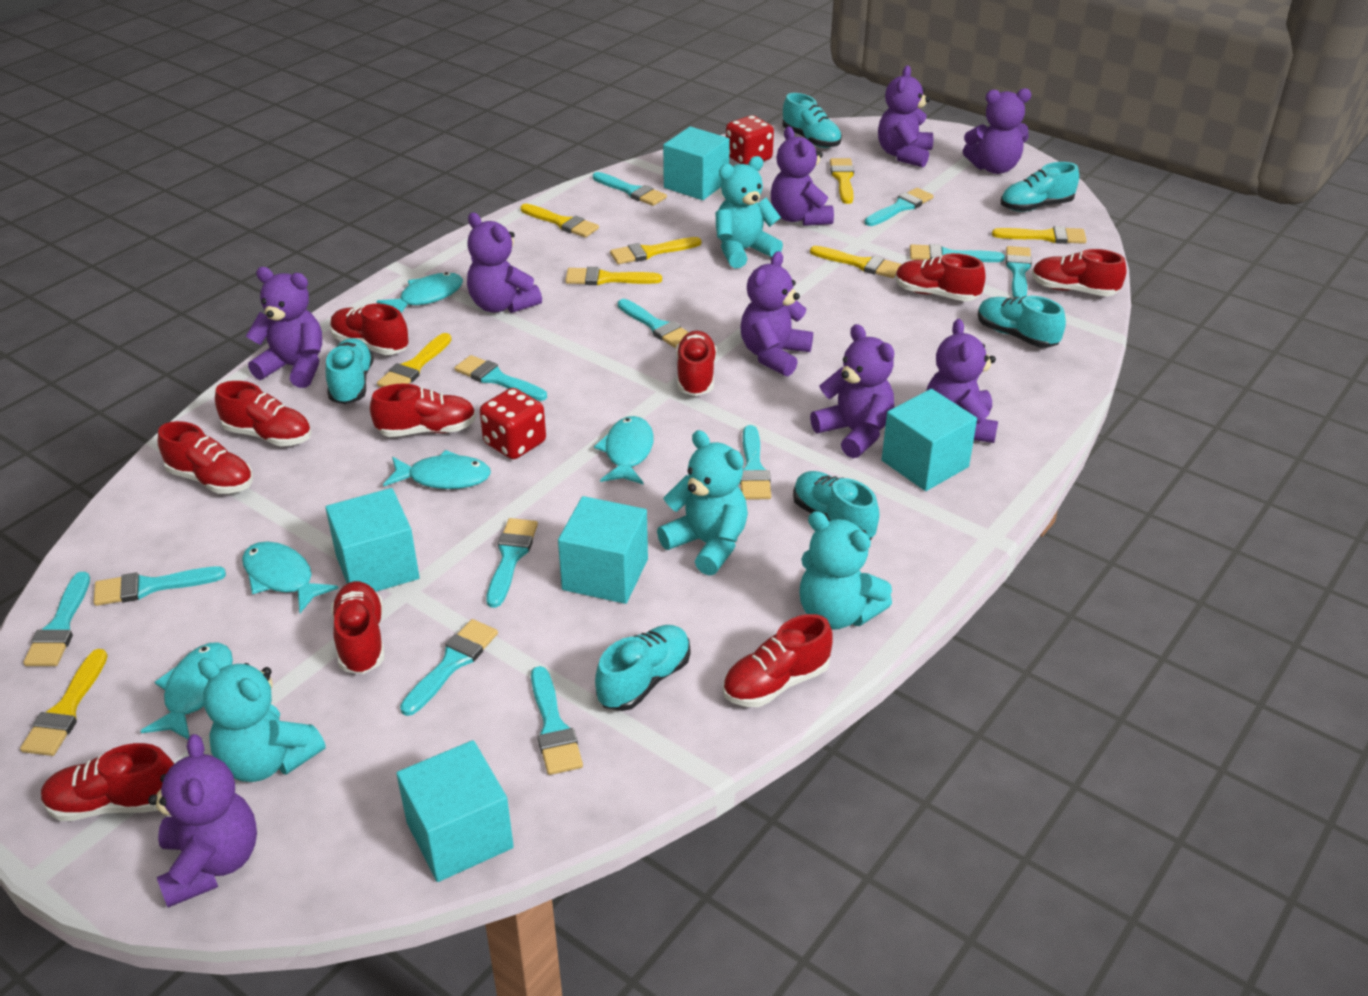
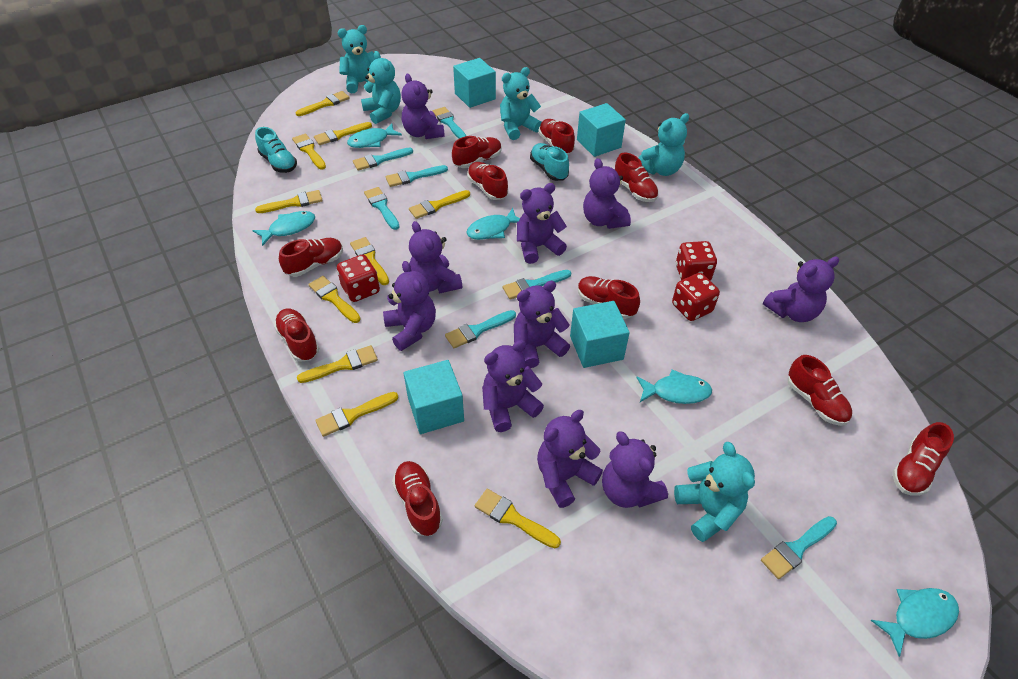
purple teddy bear: [148,734,257,908] [246,267,322,388] [467,212,542,313] [741,251,813,377] [771,126,834,226] [810,324,894,458] [878,65,933,167] [926,319,998,443] [963,88,1031,174] = 9 -> [383,261,436,351] [401,74,445,139] [409,221,462,293] [482,340,544,432] [514,281,570,368] [517,183,567,264] [537,410,603,508] [583,158,631,229] [602,431,668,508] [763,257,839,322] = 10
red dice: [480,388,546,459] [726,115,774,165] = 2 -> [337,255,380,302] [672,273,720,321] [676,241,717,280] = 3
turquoise brush: [23,572,90,666] [94,567,226,606] [400,619,498,716] [455,355,547,401] [486,518,538,608] [531,666,583,775] [593,172,667,206] [618,299,689,348] [740,425,771,500] [865,188,933,226] [910,244,1005,262] [1006,246,1032,297] = 12 -> [353,147,413,171] [364,187,399,230] [386,165,448,187] [432,107,466,139] [445,310,516,348] [503,270,571,299] [761,516,837,579] = 7
turquoise cube: [325,488,420,592] [396,740,514,882] [558,496,648,604] [663,126,730,200] [882,389,977,491] = 5 -> [404,360,464,434] [453,58,496,108] [570,301,630,368] [577,103,626,157] = 4
turquoise shoe: [326,338,374,404] [595,625,690,711] [783,93,842,148] [793,471,880,540] [978,296,1066,348] [1000,162,1079,212] = 6 -> [255,127,297,173] [530,143,569,181] = 2
turquoise teddy bear: [198,658,325,782] [657,430,748,576] [715,156,783,268] [799,511,892,630] = 4 -> [337,25,375,93] [361,51,401,124] [500,67,542,140] [638,113,689,176] [674,442,755,542] = 5
yellow brush: [20,649,108,756] [377,333,452,387] [520,204,599,238] [565,267,662,285] [610,237,701,264] [810,246,902,278] [830,158,854,204] [992,226,1087,244] = 8 -> [255,190,323,213] [292,134,326,170] [296,91,349,116] [297,345,378,383] [308,276,361,323] [314,122,372,145] [315,392,398,437] [350,237,389,285] [409,190,470,219] [475,489,561,548] = 10

